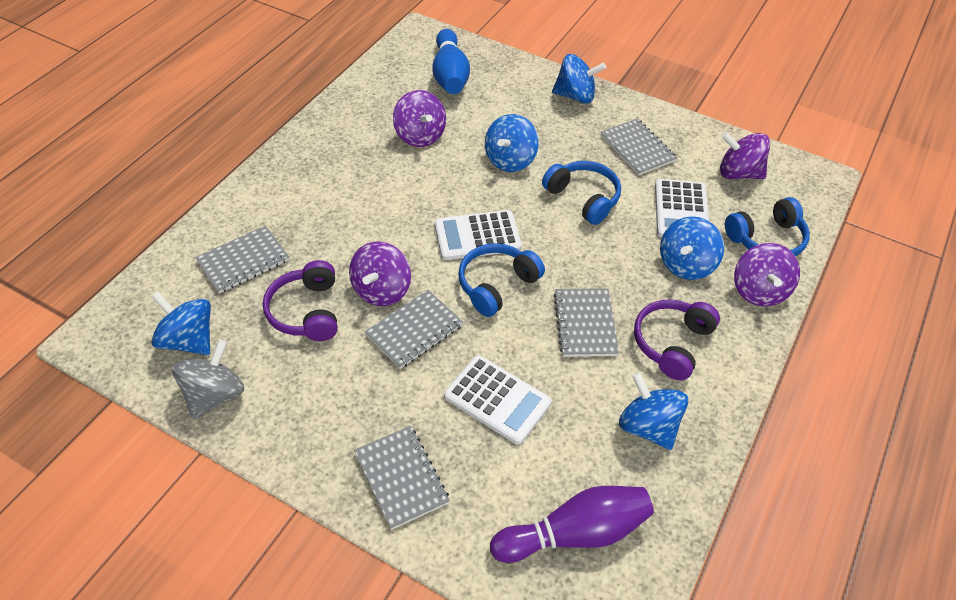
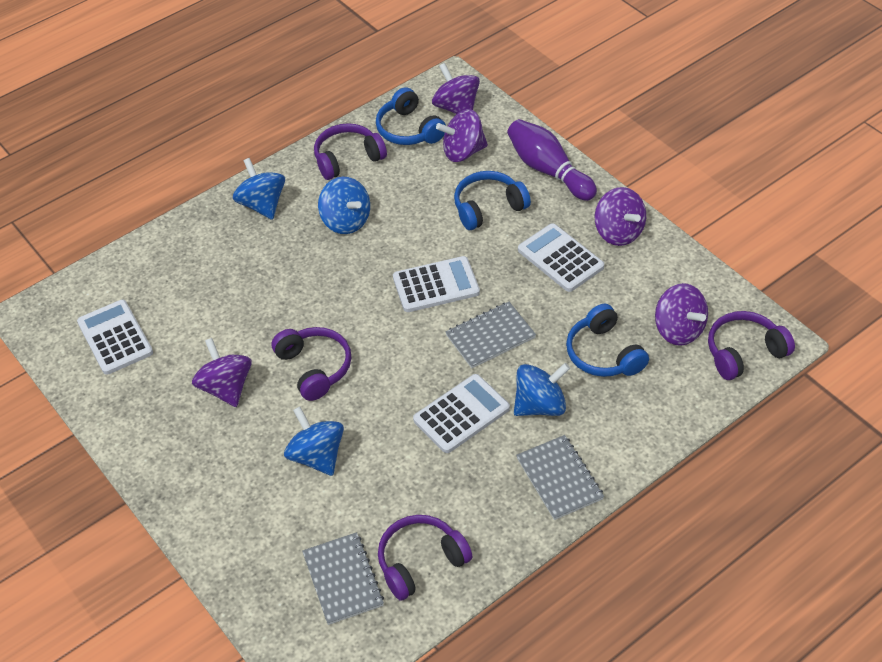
blue bowling pin: [433,29,470,94] = 1 -> none = 0
blue spinning top: [151,291,211,355] [485,114,539,172] [552,54,606,104] [619,372,688,450] [660,217,724,280] = 5 -> [233,158,285,220] [284,406,344,476] [318,177,370,234] [514,363,570,416] = 4
grey notebook: [195,225,289,294] [354,426,450,530] [365,290,463,369] [553,288,619,357] [601,118,677,175] = 5 -> [302,532,384,625] [446,302,536,368] [516,435,604,520] = 3
grey spinning top: [172,340,244,419] = 1 -> none = 0
purple headphones: [263,260,338,341] [634,299,720,380] = 2 -> [271,327,351,401] [314,123,387,180] [378,515,472,601] [708,311,795,380] = 4
purple spinning top: [349,241,411,306] [393,90,446,147] [720,132,770,179] [734,243,800,306] = 4 -> [192,338,252,407] [432,63,480,114] [436,109,488,162] [595,187,646,246] [655,283,708,346] = 5
white calculator: [435,210,522,260] [444,355,552,444] [655,179,709,238] = 3 -> [77,300,153,375] [393,256,480,312] [413,374,510,453] [518,223,604,292] = 4

